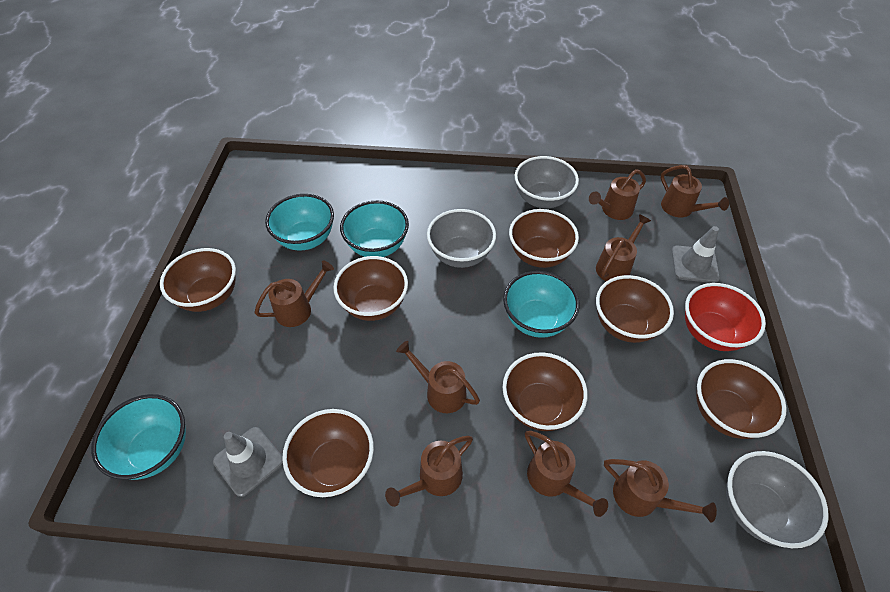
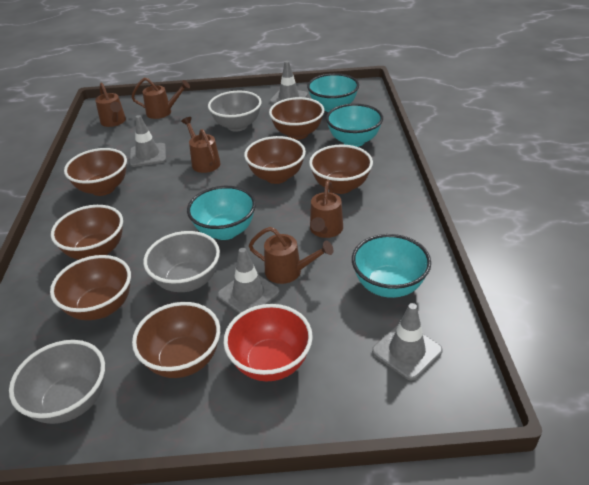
brown watering can: [254,260,334,327] [385,436,473,507] [396,341,480,413] [525,431,608,517] [589,169,646,220] [596,214,651,281] [604,459,717,523] [661,165,729,217] = 8 -> [95,83,126,127] [131,78,190,119] [181,117,221,173] [249,227,333,284] [310,180,343,238] = 5
grey traffic cone: [213,427,283,497] [672,226,720,283] = 2 -> [130,115,166,167] [218,248,280,314] [270,61,308,104] [372,303,442,380] = 4

